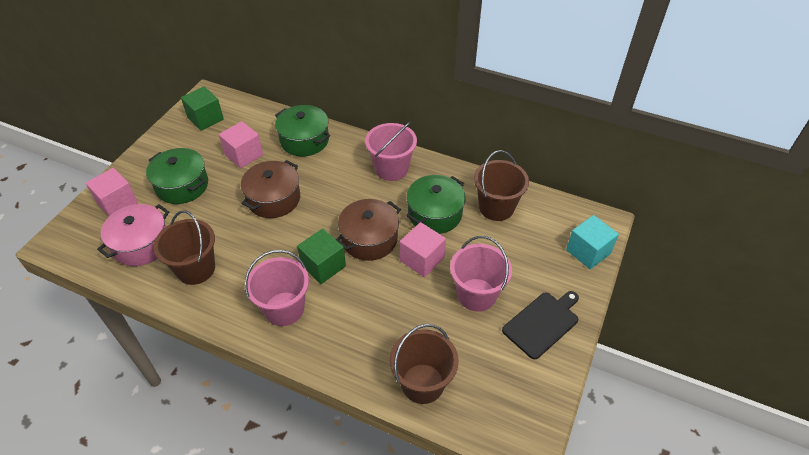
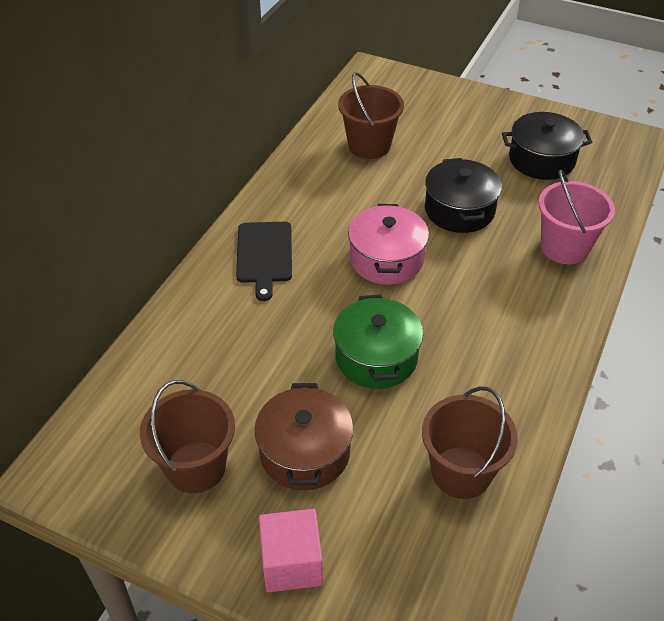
black pot: none = 0 -> [425,158,502,233] [502,112,592,180] = 2
brown pot: [241,160,300,218] [336,199,401,261] = 2 -> [255,383,354,490] = 1
green cube: [181,86,224,131] [297,229,346,284] = 2 -> none = 0
green pot: [146,148,208,204] [275,105,330,156] [406,175,466,234] = 3 -> [333,294,423,389] = 1
pink bucket: [245,250,309,326] [365,121,417,181] [450,236,512,312] = 3 -> [538,170,615,264] = 1
pink cube: [86,168,138,216] [219,121,263,168] [400,222,446,277] = 3 -> [259,509,323,593] = 1
turquoise cube: [566,215,619,269] = 1 -> none = 0

